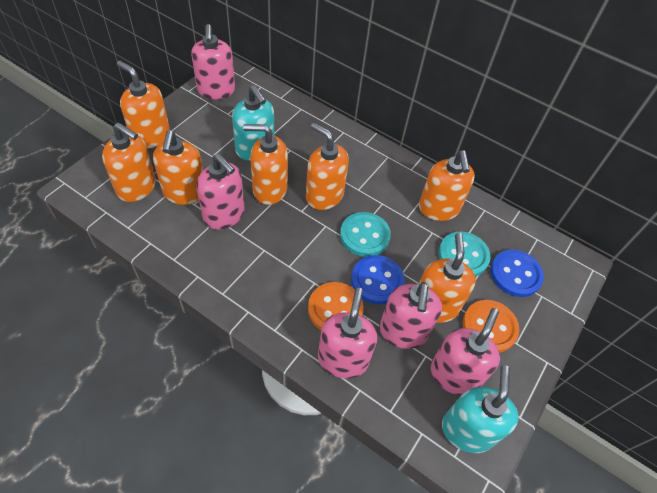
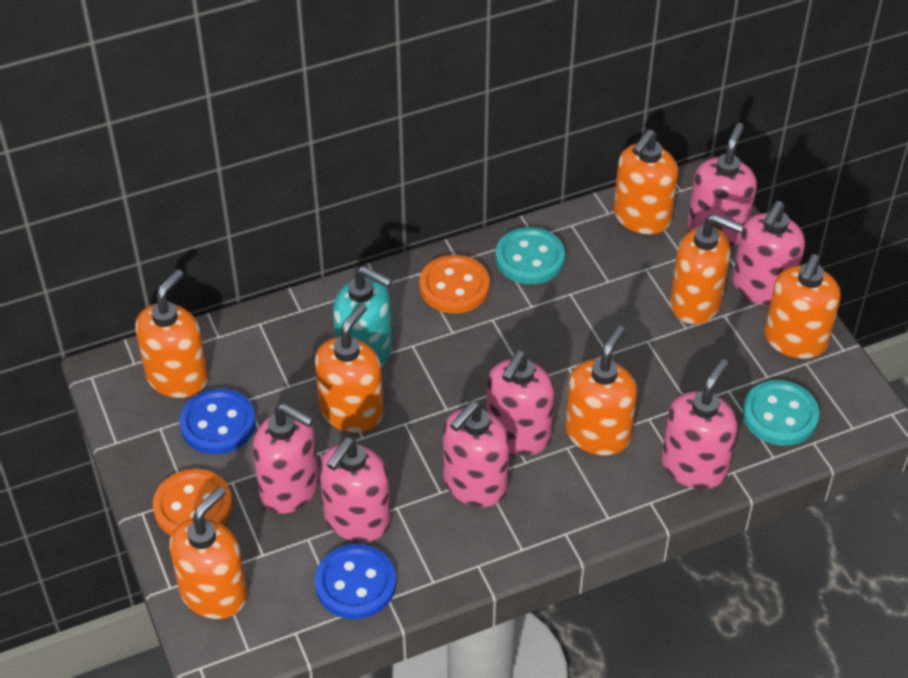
pink soap dispenser: [191,24,235,99] [197,154,245,230] [318,288,377,379] [379,282,442,349] [431,308,500,395] = 5 -> [253,403,319,514] [319,437,391,542] [443,401,510,507] [486,351,554,456] [662,359,737,489] [687,123,757,247] [733,201,805,306] = 7
turquoise soap dispenser: [232,85,274,161] [442,365,519,453] = 2 -> [333,266,392,367] = 1

